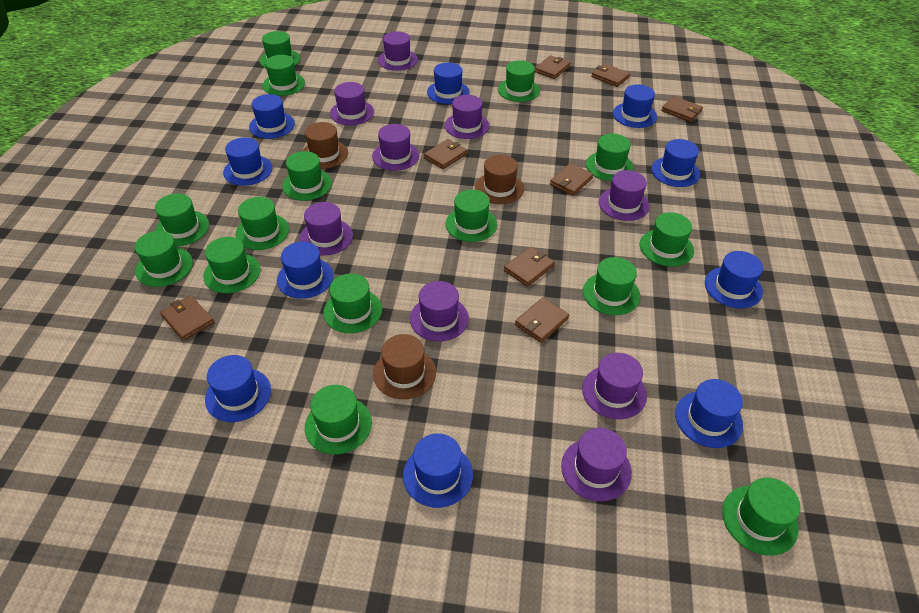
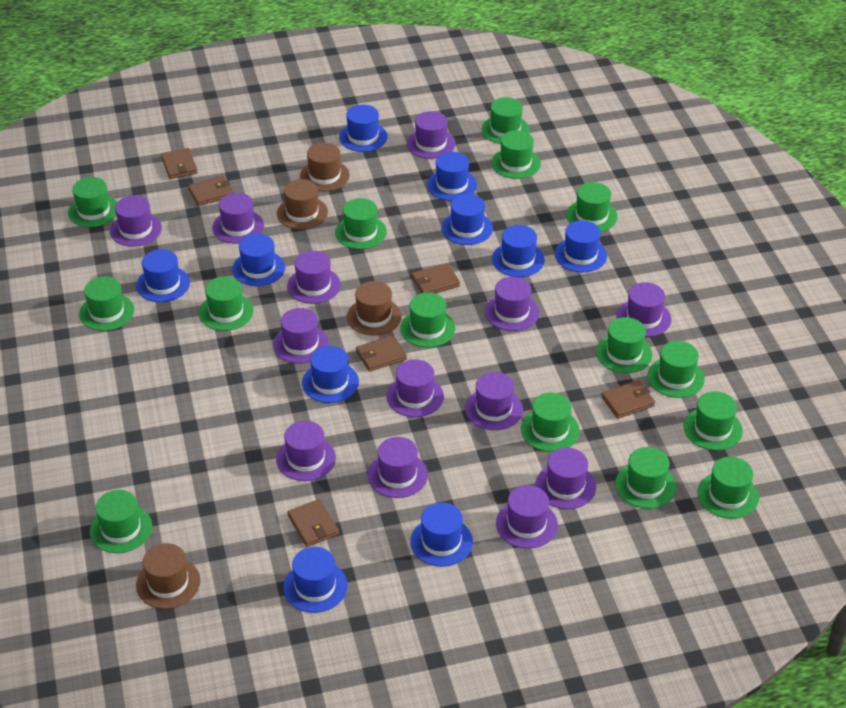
brown hat: [302,122,348,169] [373,334,436,399] [475,155,524,204] = 3 -> [136,543,200,609] [277,179,328,230] [300,143,350,192] [347,281,402,336] = 4
brown wallet: [160,295,214,341] [424,139,467,169] [504,246,555,287] [515,297,569,343] [535,55,570,79] [550,163,594,196] [591,63,630,87] [661,96,703,122] = 8 -> [161,148,198,179] [188,176,233,206] [287,499,339,547] [356,335,407,372] [412,263,460,293] [601,380,655,419] = 6
purple hat: [300,202,353,256] [330,82,374,125] [372,124,419,171] [378,31,418,71] [410,281,469,341] [445,95,489,139] [561,428,632,501] [582,353,647,419] [599,170,650,221] = 9 -> [110,196,162,247] [212,193,264,244] [273,308,329,364] [276,421,336,481] [287,250,341,304] [368,437,428,498] [386,359,444,417] [407,111,455,159] [465,372,523,430] [485,277,539,331] [496,485,558,549] [535,448,596,509] [616,282,671,337] = 13

